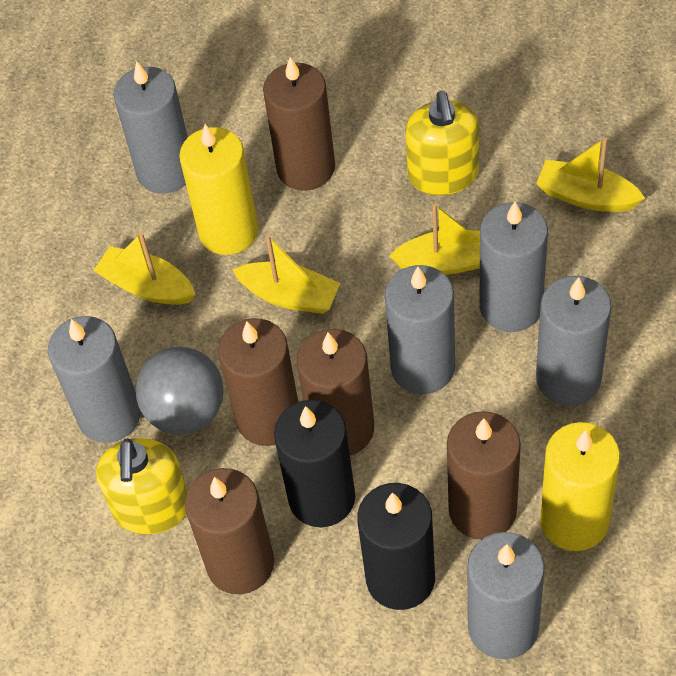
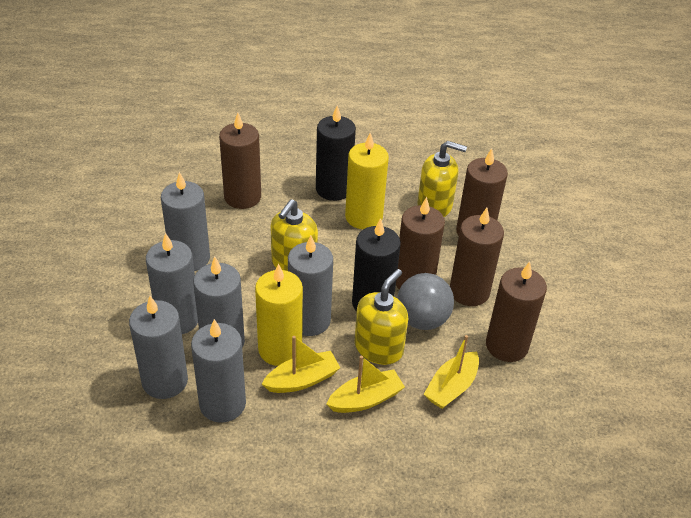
yellow boat: [93,232,195,305] [233,234,340,314] [389,203,480,275] [536,137,645,212] = 4 -> [262,336,340,393] [326,356,405,413] [424,335,479,409] = 3
yellow soap dispenser: [96,438,188,534] [405,91,479,195] = 2 -> [270,199,318,271] [354,269,408,365] [417,141,467,217] = 3

